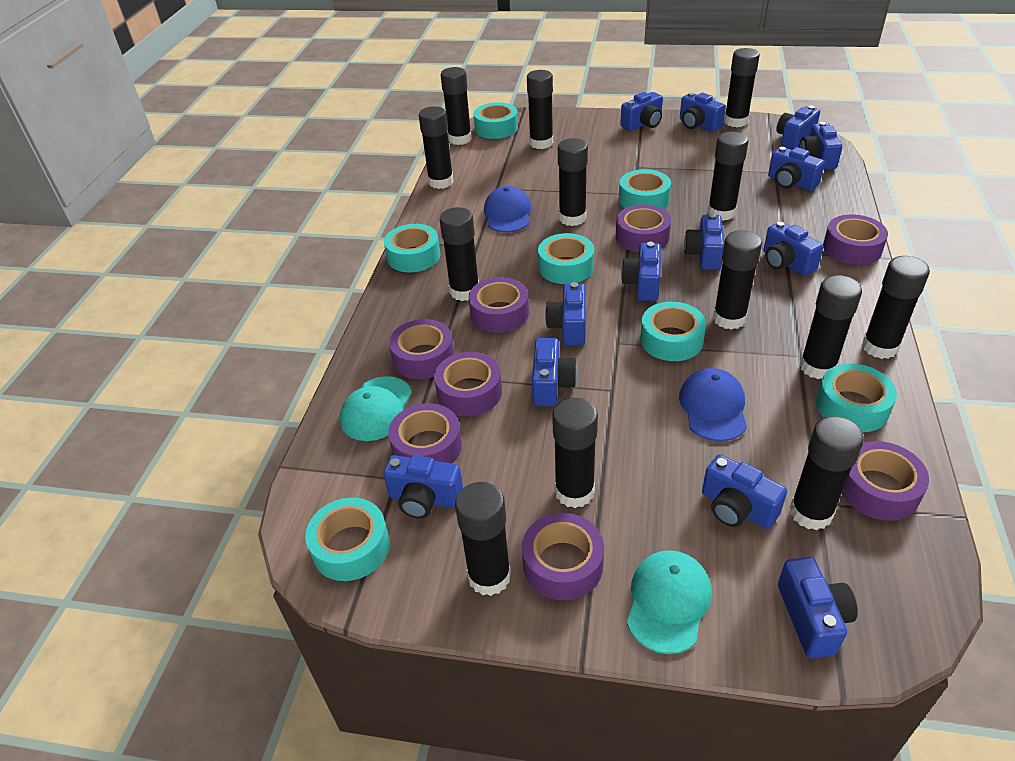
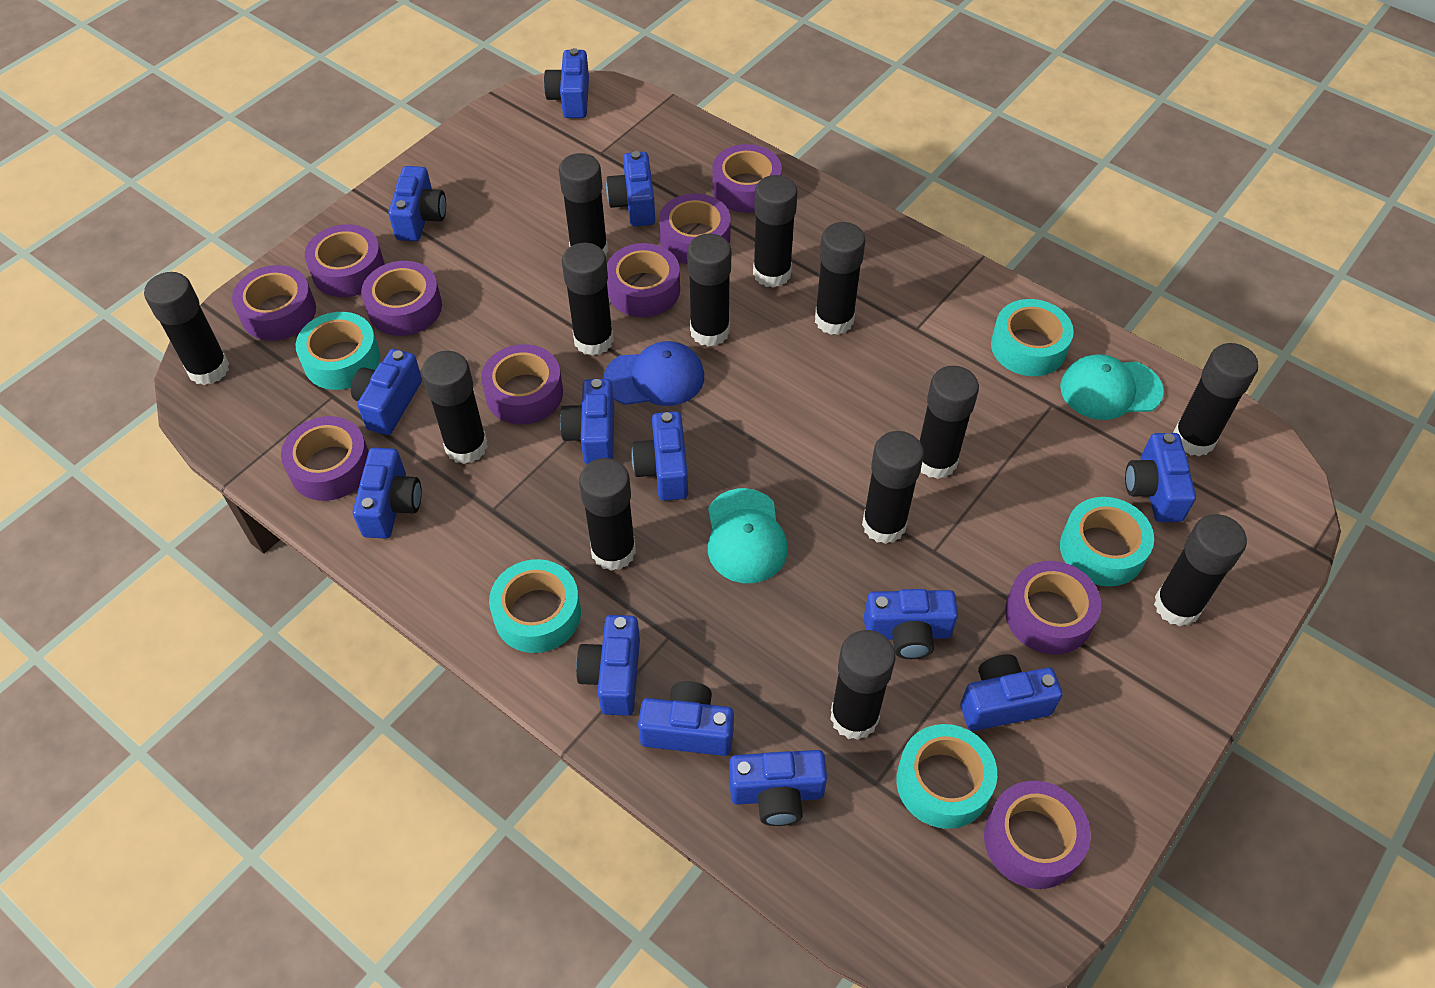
blue cap: [484,186,532,232] [679,368,747,441] = 2 -> [604,341,704,406] = 1
purple tape: [388,403,462,464] [389,319,454,379] [434,352,502,416] [468,277,529,333] [522,513,604,600] [616,204,671,252] [823,214,888,265] [842,441,929,521] = 8 -> [232,265,316,341] [281,416,369,501] [305,224,385,297] [361,261,442,336] [481,344,563,425] [607,243,680,317] [659,194,731,264] [712,144,782,213] [984,781,1090,889] [1005,561,1101,655] = 10
turquoise tape: [305,497,390,581] [384,224,440,272] [474,102,518,139] [538,233,594,284] [619,169,671,209] [640,302,706,361] [816,364,897,432] = 7 -> [296,312,380,390] [489,559,581,653] [896,724,997,829] [991,299,1074,376] [1060,497,1154,586] = 5

